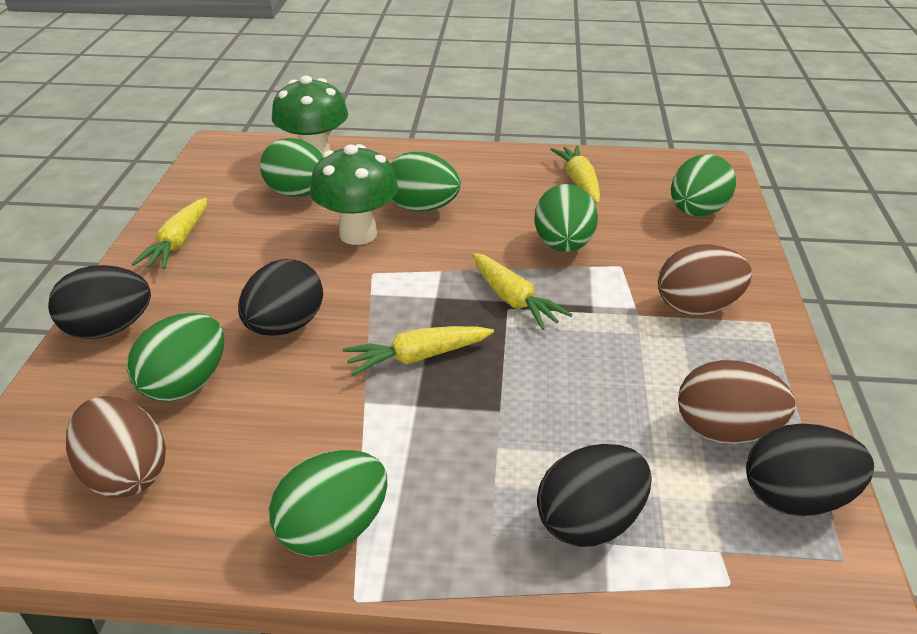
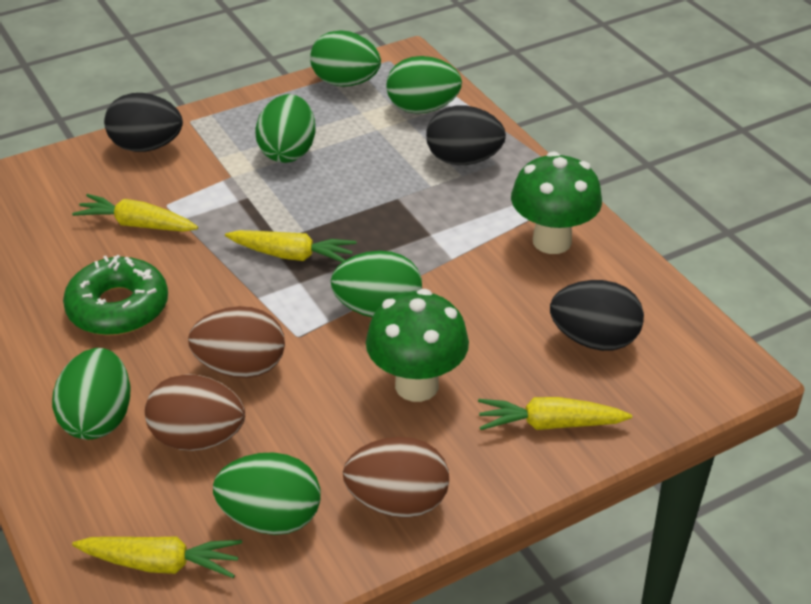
black egg: [48,265,151,339] [238,259,323,336] [537,444,652,547] [746,423,874,516] = 4 -> [104,93,183,152] [426,106,506,165] [550,280,644,351] = 3
green donut: none = 0 -> [63,255,168,335] = 1

